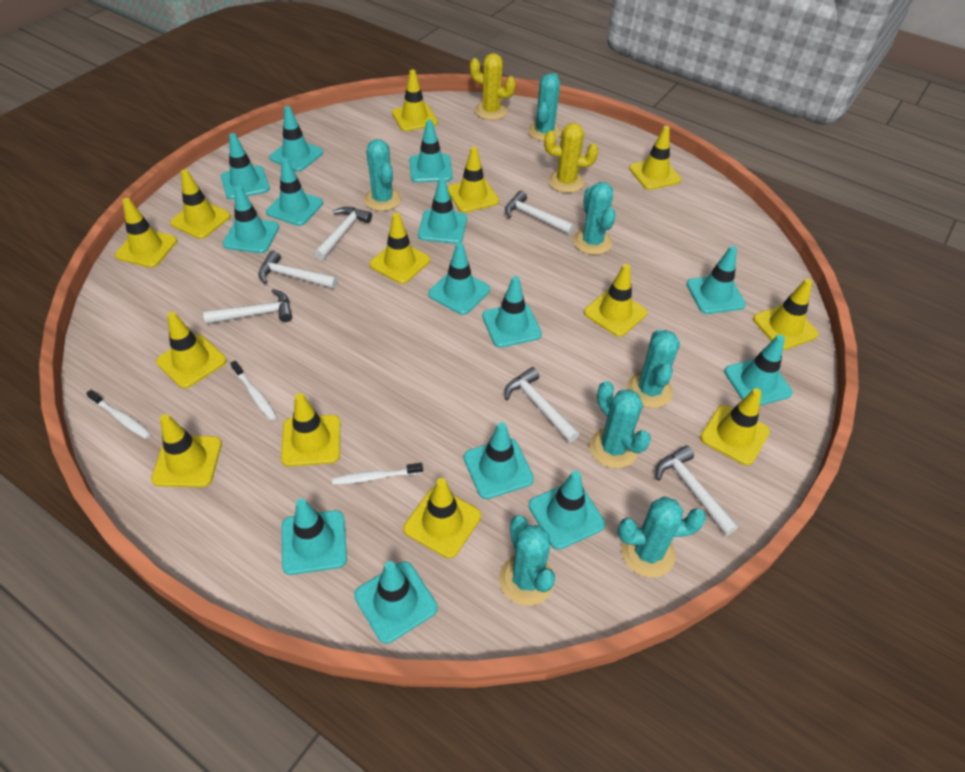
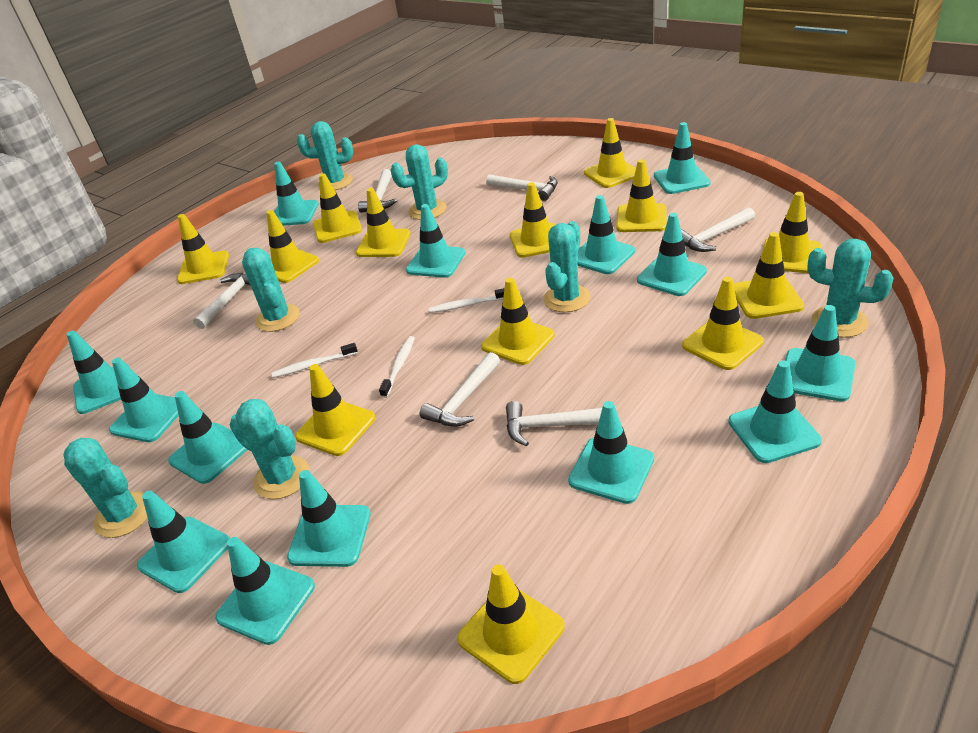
yellow cactus: [470,53,516,120] [544,123,598,193] = 2 -> none = 0

